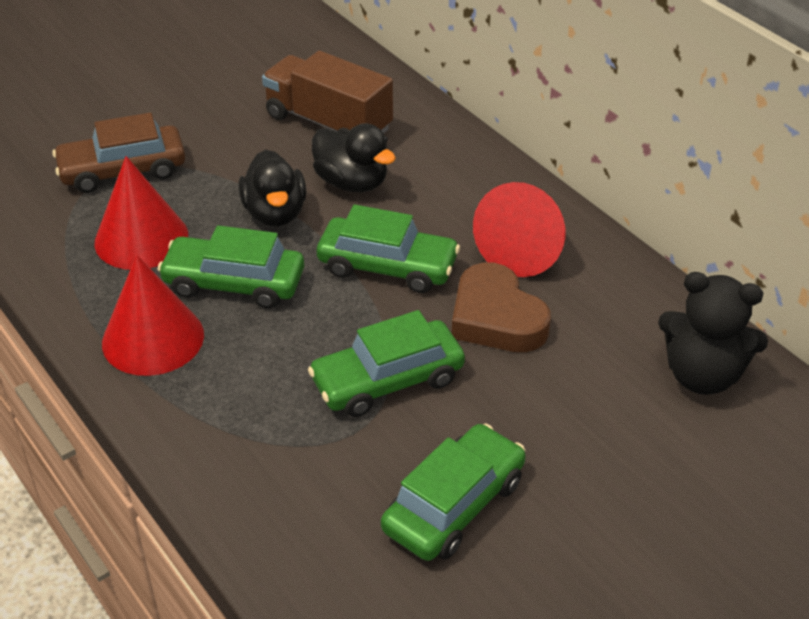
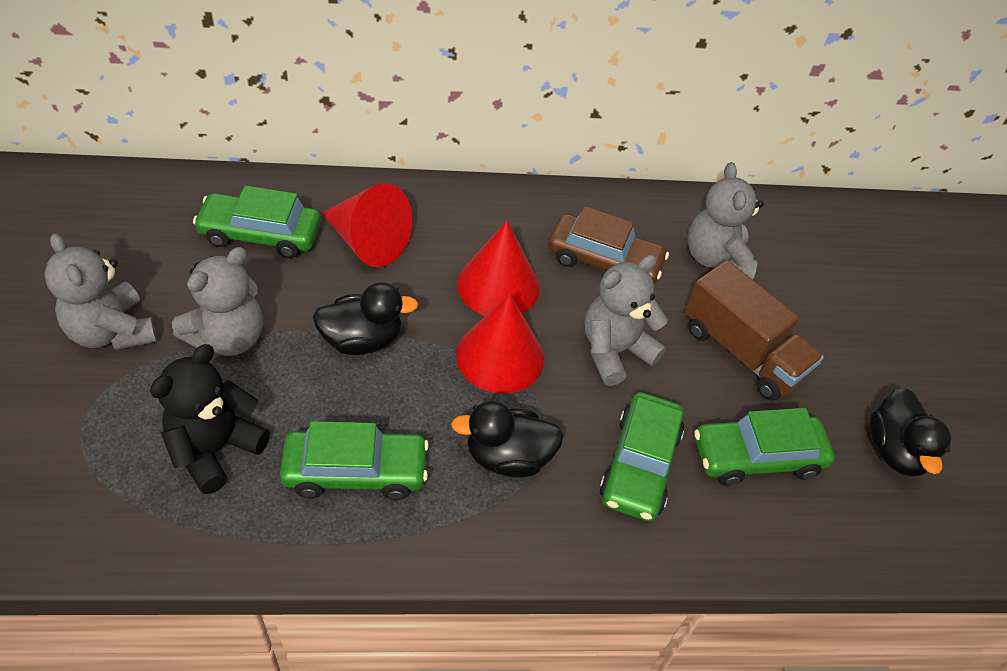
black duck: [238,150,306,227] [312,123,396,192] = 2 -> [312,282,418,355] [451,401,564,478] [869,388,951,477] = 3
brown heart: [452,262,551,352] = 1 -> none = 0
grey teddy bear: none = 0 -> [44,233,157,351] [172,247,263,356] [584,254,668,386] [688,162,764,280] = 4

